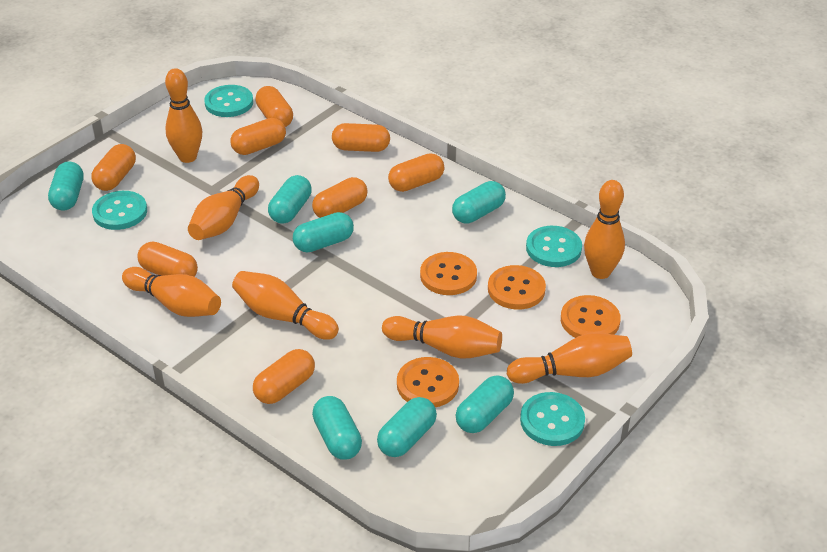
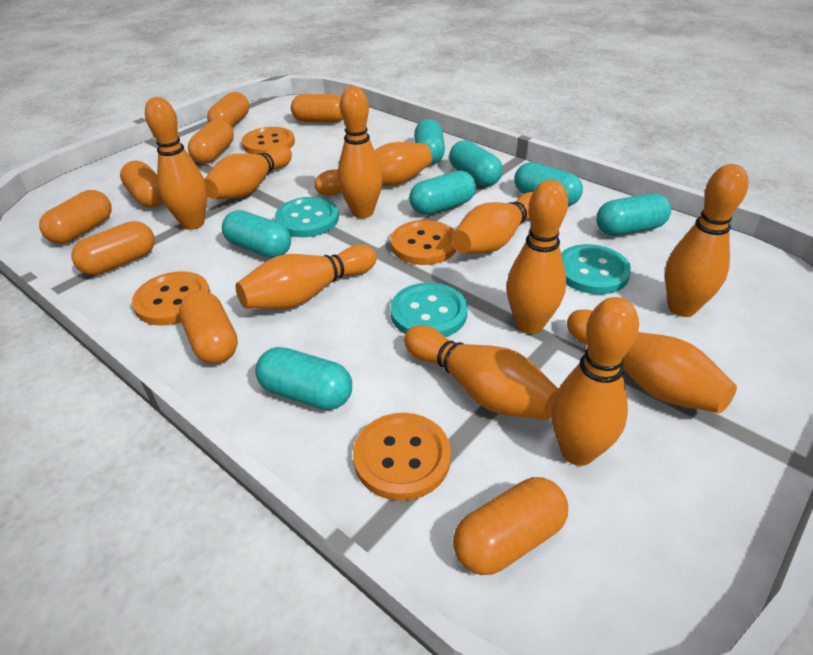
orange bowling pin: [122,267,221,317] [165,68,202,163] [188,175,259,240] [232,271,339,340] [382,315,502,359] [507,333,632,384] [584,180,625,279] = 7 -> [145,97,207,230] [204,144,292,199] [236,245,377,309] [315,142,432,196] [337,86,383,218] [404,325,558,420] [452,192,533,254] [506,180,568,334] [551,297,639,466] [567,309,737,413] [665,164,748,317] = 11
turquoise button: [92,191,147,230] [204,85,253,117] [520,392,585,446] [526,226,582,267] = 4 -> [275,197,339,237] [390,283,468,337] [561,244,631,294] = 3

